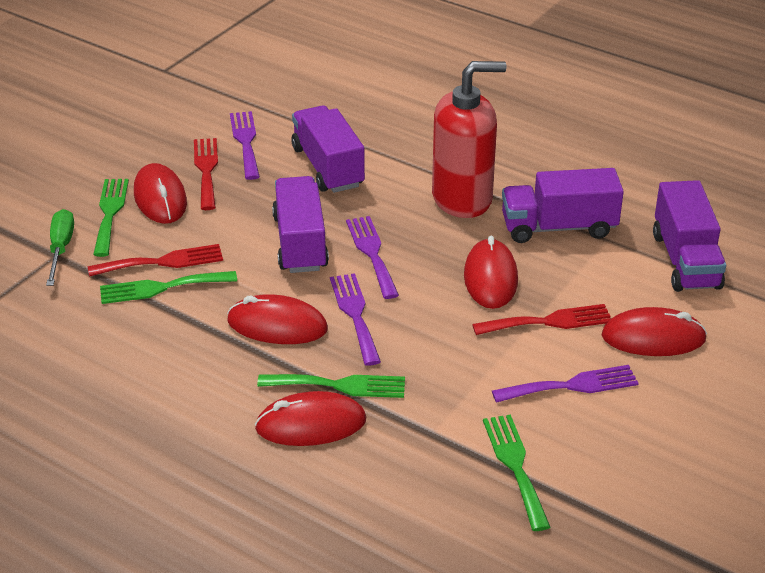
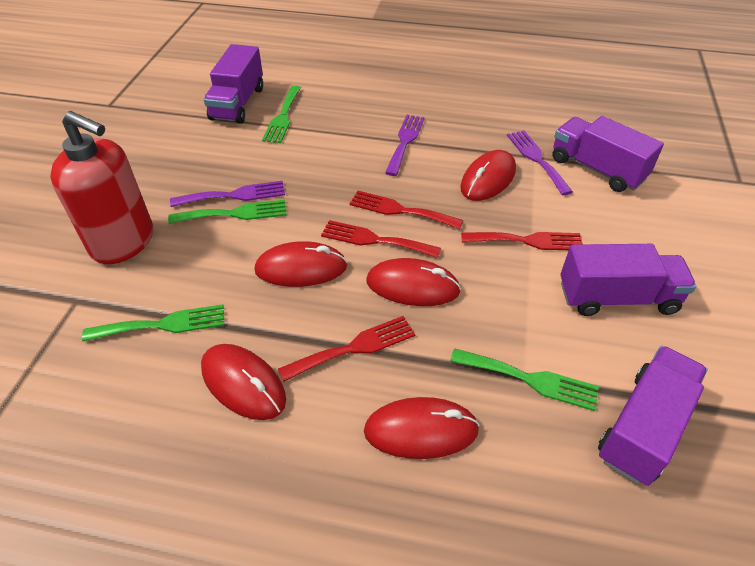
green screwdriver: [46,209,74,286] = 1 -> none = 0
purple fork: [230,111,260,180] [330,273,381,366] [346,216,399,299] [492,365,639,403] = 4 -> [170,181,285,207] [385,115,425,176] [507,130,573,195] = 3
red fork: [88,244,223,277] [194,138,218,210] [472,304,612,335] = 3 -> [278,316,415,382] [321,220,441,258] [349,191,463,229] [461,232,583,250] = 4

